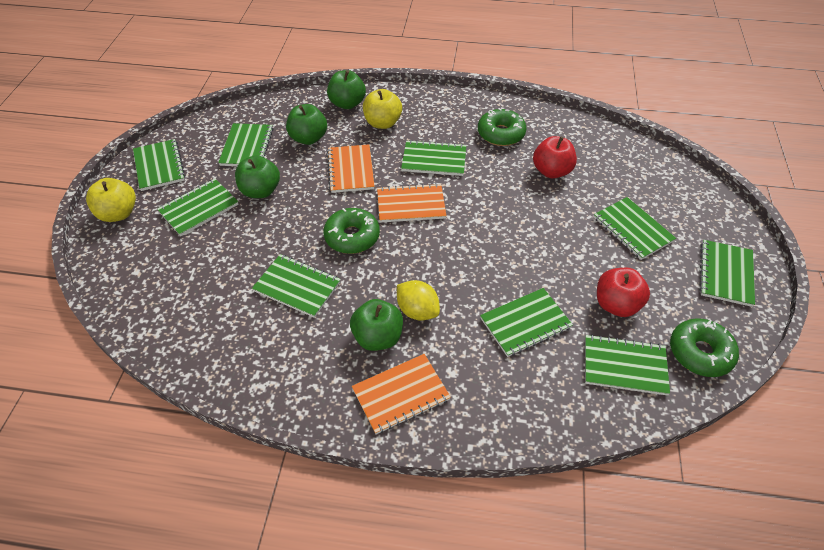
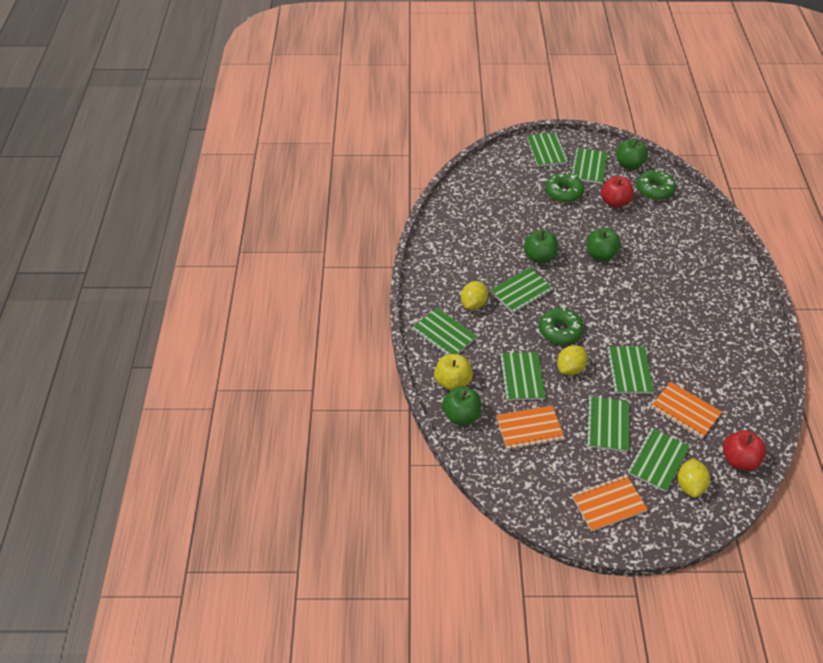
green notebook: [133,139,185,191] [157,179,238,236] [218,123,273,166] [252,254,341,318] [401,140,466,176] [480,288,573,357] [585,334,670,396] [594,197,676,260] [699,240,755,307] = 9 -> [412,308,477,355] [491,268,553,313] [499,352,545,401] [527,132,568,167] [571,148,607,184] [586,396,629,452] [606,347,654,393] [628,428,690,492] = 8
yellow apple: [86,178,136,222] [363,89,402,129] = 2 -> [434,354,473,391] = 1
yellow lemon: [397,280,440,321] = 1 -> [461,281,488,310] [557,345,588,375] [678,458,710,498] = 3

